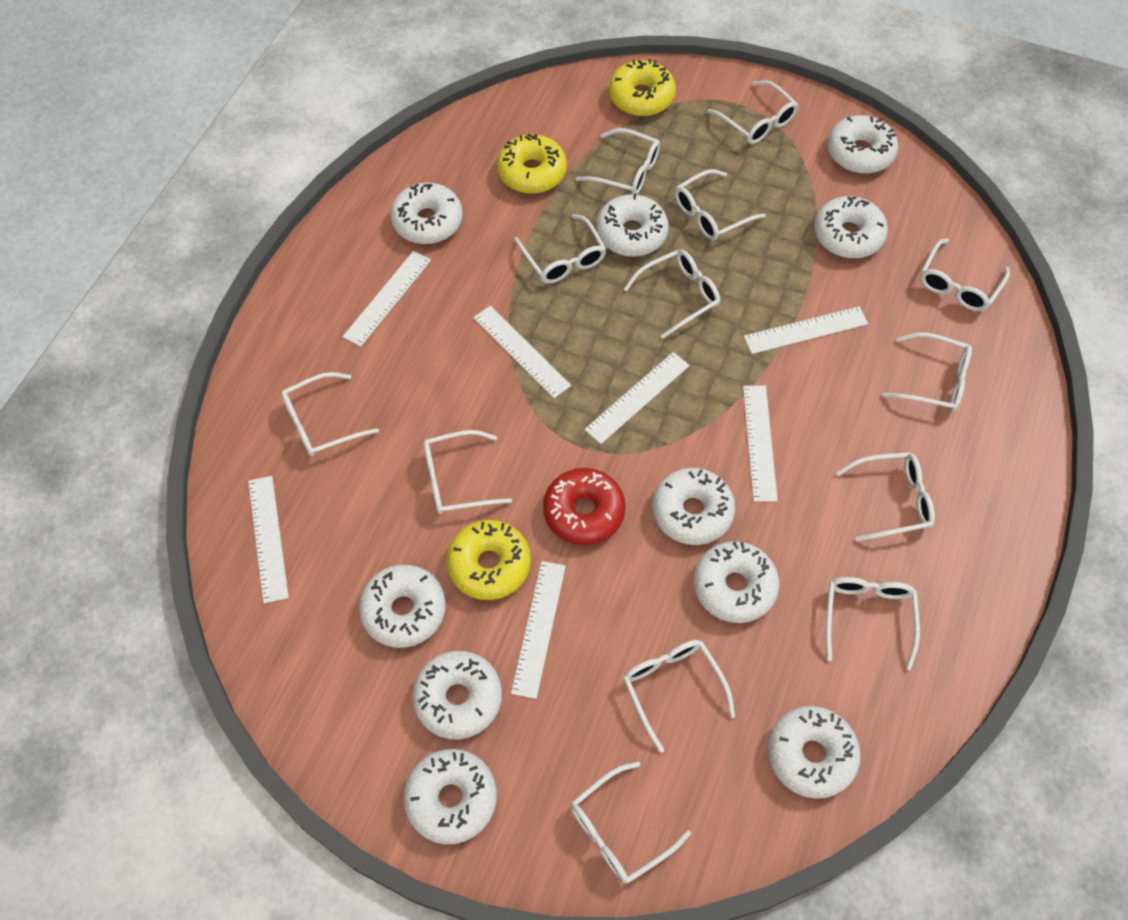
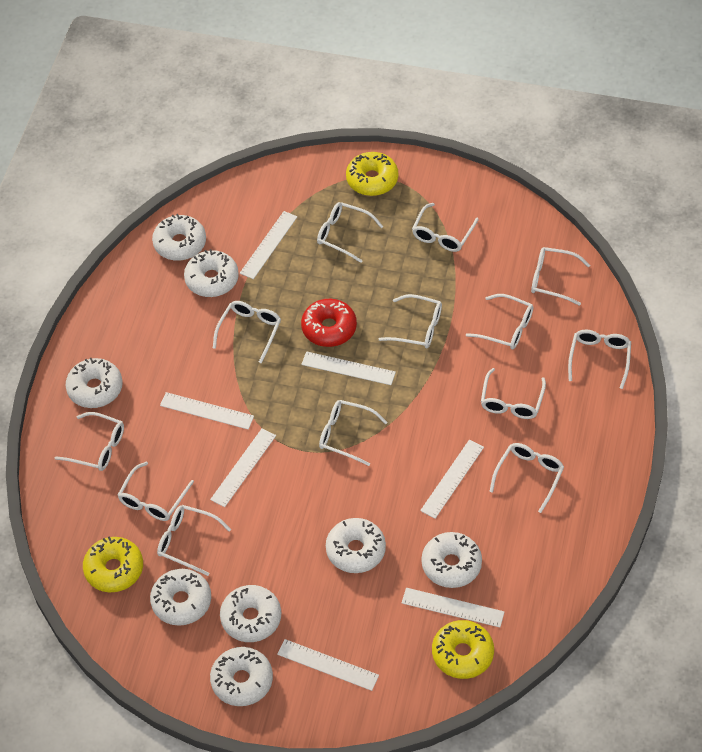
white donut: [359,565,446,648] [390,183,463,244] [404,749,497,844] [412,651,502,739] [596,193,668,257] [653,468,735,545] [694,541,779,623] [768,706,861,799] [814,196,888,258] [827,115,898,174] = 10 -> [66,358,122,408] [150,569,211,626] [152,214,206,261] [184,249,239,297] [210,647,273,706] [220,585,281,642] [326,518,386,573] [421,532,482,588] = 8

